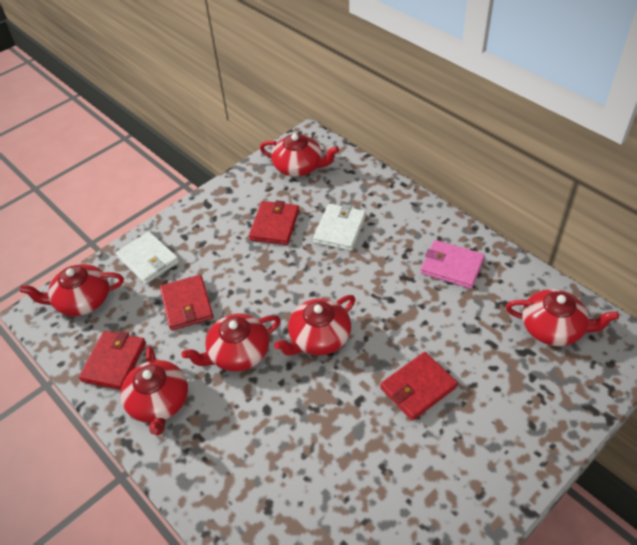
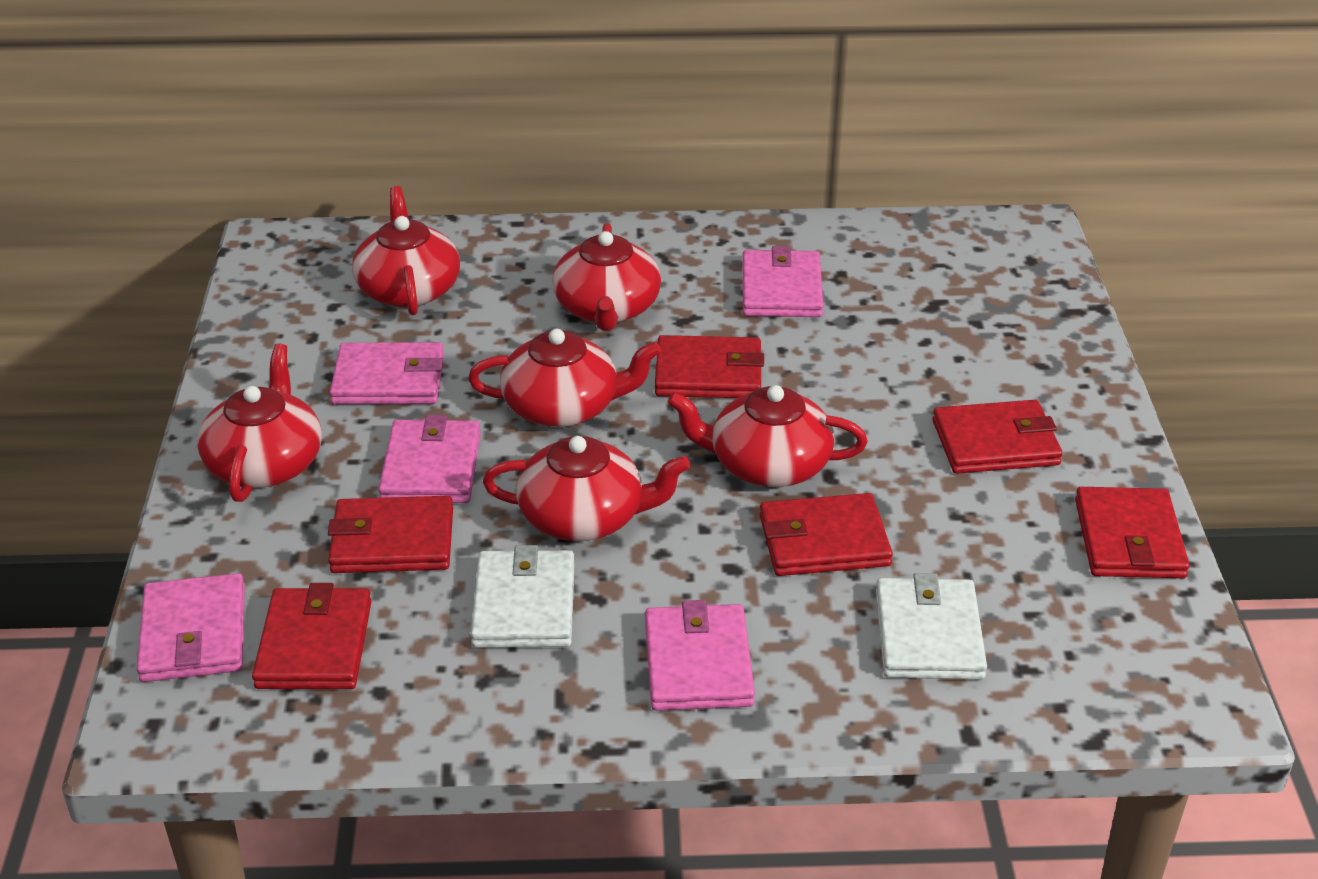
pink wallet: [420,240,485,289] = 1 -> [137,573,245,682] [330,342,444,405] [378,415,481,503] [645,600,755,711] [742,246,823,317] = 5
red wallet: [79,331,146,390] [160,275,214,331] [249,200,299,245] [380,352,458,421] = 4 -> [252,583,372,689] [328,496,453,573] [655,335,764,398] [760,493,893,576] [933,400,1063,474] [1075,487,1190,578] = 6

